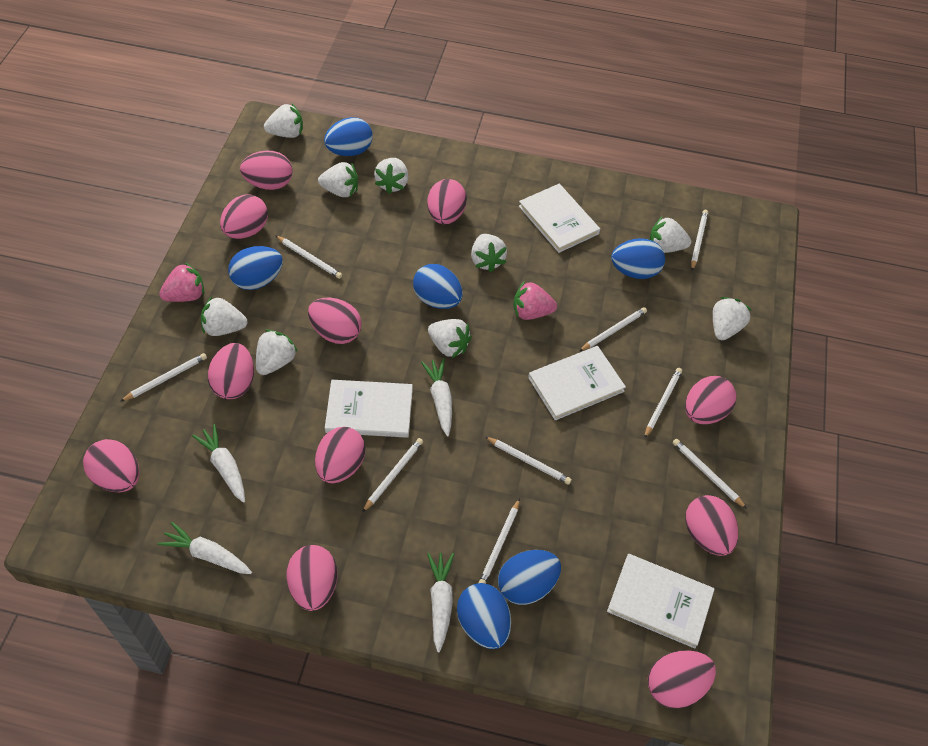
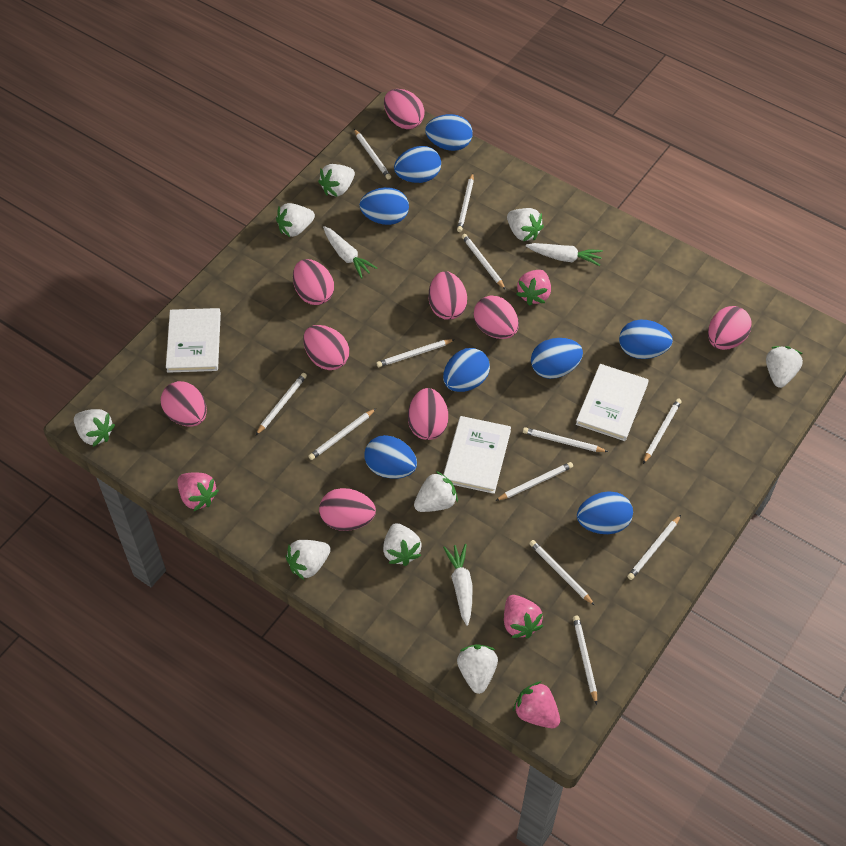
blue egg: [228,246,283,290] [324,117,372,156] [413,264,463,309] [457,583,511,649] [498,550,561,605] [611,238,665,279] = 6 -> [359,187,409,225] [364,435,417,479] [394,146,441,183] [425,114,473,151] [443,348,490,392] [531,338,583,379] [577,491,633,534] [619,320,673,359] = 8
pink egg: [83,439,140,492] [208,343,254,399] [220,195,268,239] [240,151,293,190] [287,545,337,611] [308,297,362,344] [315,427,365,483] [427,179,467,224] [648,650,716,709] [685,376,737,424] [685,495,738,556] = 11 -> [161,381,207,427] [293,259,334,305] [303,325,349,370] [319,488,376,531] [384,89,425,129] [408,388,448,440] [429,271,467,320] [474,296,519,339] [708,306,752,350] = 9
pink strawberry: [159,262,204,302] [513,281,557,320] = 2 -> [178,473,219,511] [504,595,543,638] [513,681,560,728] [516,270,551,306] = 4
white book: [325,380,413,438] [519,184,600,253] [528,346,626,420] [607,554,715,648] = 4 -> [166,308,221,373] [443,416,511,494] [576,364,649,441] = 3
white carrot: [158,522,252,574] [192,424,245,503] [421,358,452,436] [427,553,454,652] = 4 -> [323,226,377,279] [443,544,472,626] [526,243,603,266] = 3
white pencil: [120,353,207,402] [276,236,342,279] [362,438,423,512] [478,498,520,584] [485,437,572,485] [579,307,647,351] [644,368,682,438] [673,439,747,509] [691,210,708,270] = 9 -> [256,373,307,435] [308,408,376,460] [354,129,391,180] [376,339,455,367] [457,173,474,232] [462,234,506,290] [495,462,573,501] [523,427,608,452] [529,540,595,606] [573,615,597,705] [627,515,681,580] [643,398,682,464] = 12

